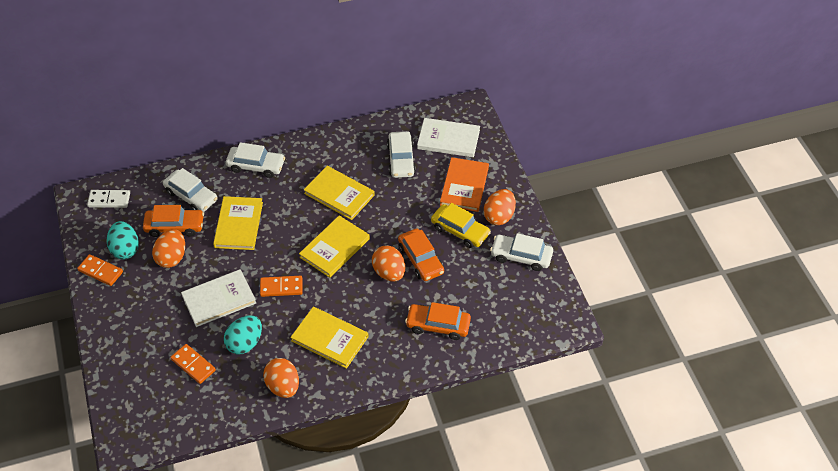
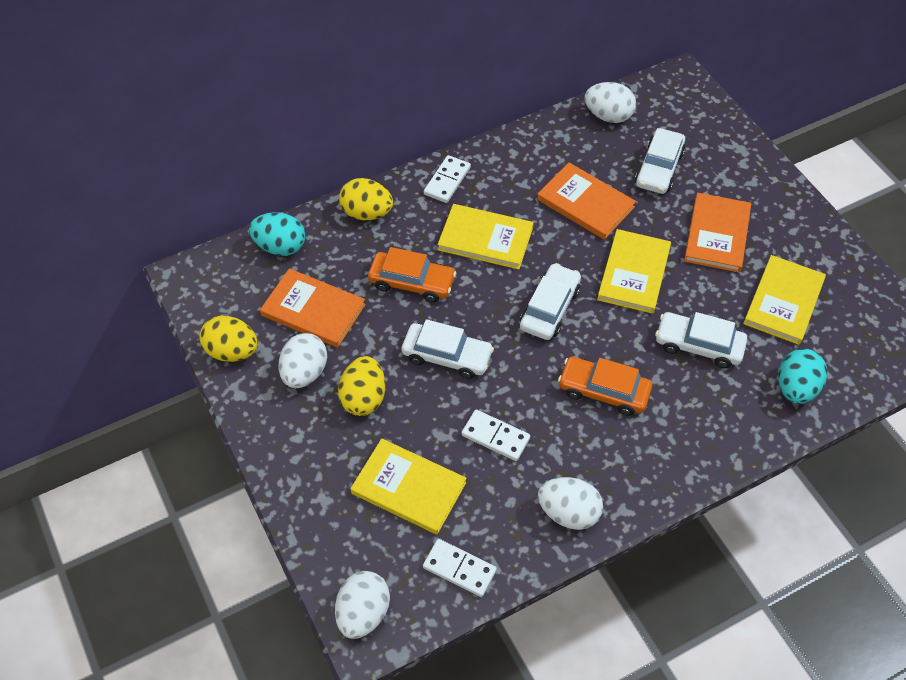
orange book: [440,157,489,212] = 1 -> [260,268,366,347] [537,163,636,240] [684,193,751,273] = 3
orange car: [143,205,204,237] [398,228,444,281] [405,302,471,340] = 3 -> [368,247,456,302] [558,357,652,416] = 2
orange domino: [77,254,123,286] [170,344,216,384] [260,276,302,297] = 3 -> none = 0
orange egg: [152,229,185,268] [263,358,299,398] [372,245,405,281] [484,189,516,225] = 4 -> none = 0
white book: [181,269,256,327] [417,118,480,157] = 2 -> none = 0
white domino: [87,190,130,208] = 1 -> [423,539,497,597] [424,155,471,203] [462,410,530,461] = 3
white egg: none = 0 -> [279,333,327,388] [335,571,390,639] [538,477,603,530] [584,82,636,123] = 4
yellow car: [431,203,491,248] = 1 -> none = 0
yellow egg: none = 0 -> [200,316,258,362] [338,356,385,416] [339,178,393,220] = 3

